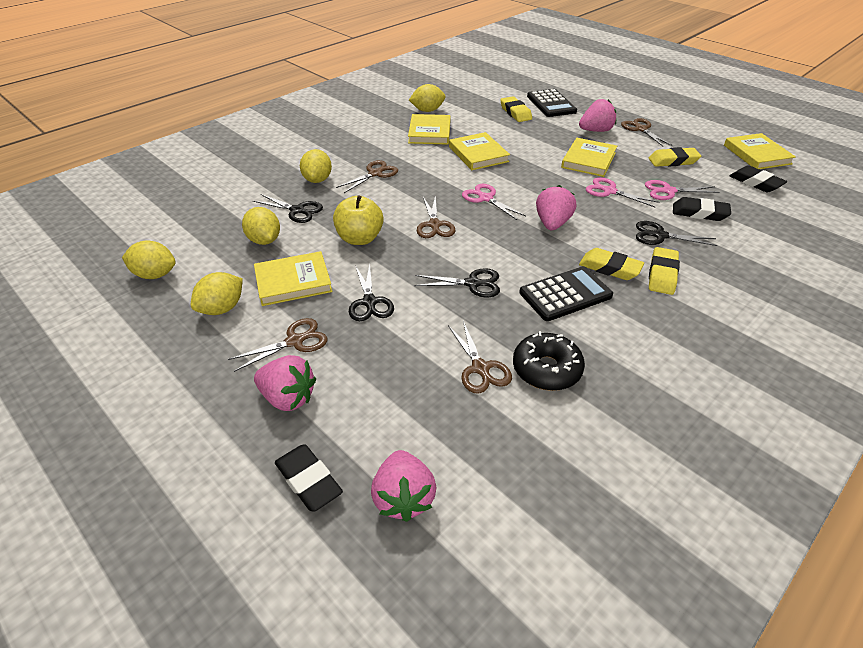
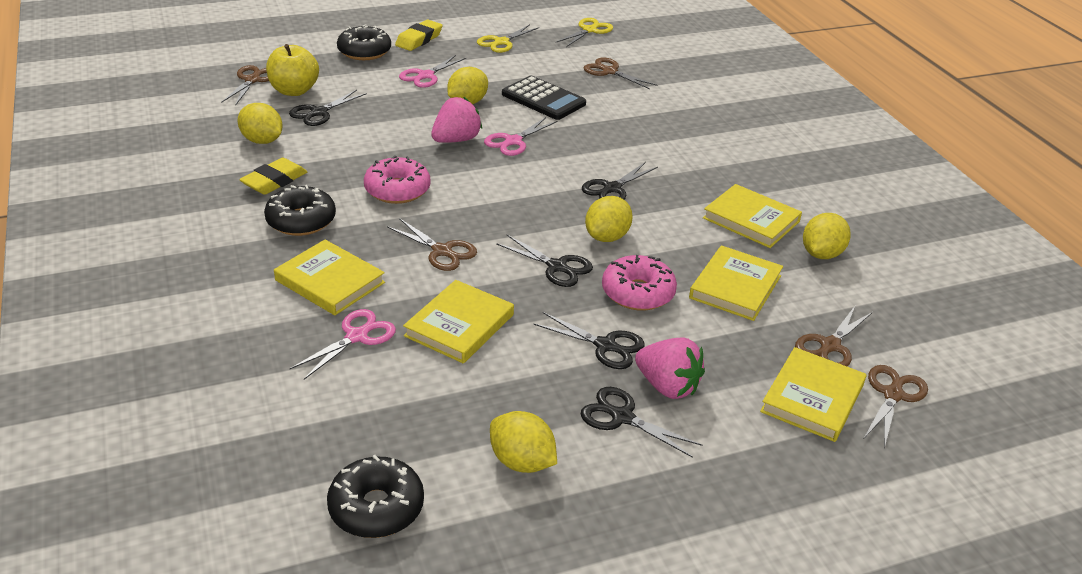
black calculator: [519,266,613,321] [527,89,577,117] = 2 -> [502,76,586,120] = 1
black donut: [513,331,585,391] = 1 -> [264,185,336,236] [327,455,424,538] [337,24,391,60] = 3
black eraser: [275,444,343,512] [673,197,731,221] [730,165,787,193] = 3 -> none = 0
black scissors: [253,194,323,223] [349,264,394,321] [414,268,500,297] [636,221,718,246] = 4 -> [289,90,367,126] [496,235,593,287] [534,312,645,369] [581,387,702,458] [582,162,658,200] = 5
pink donut: none = 0 -> [364,156,431,204] [602,255,677,311] = 2
pink strawberry: [254,355,316,411] [371,450,437,522] [536,185,576,230] [579,99,616,132] = 4 -> [431,97,482,143] [635,338,705,399] = 2
yellow eraser: [500,96,532,122] [579,248,644,280] [649,147,701,167] [649,247,680,295] = 4 -> [239,158,307,195] [395,20,443,51] = 2
yellow scissors: none = 0 -> [477,24,539,53] [556,18,613,47] = 2

